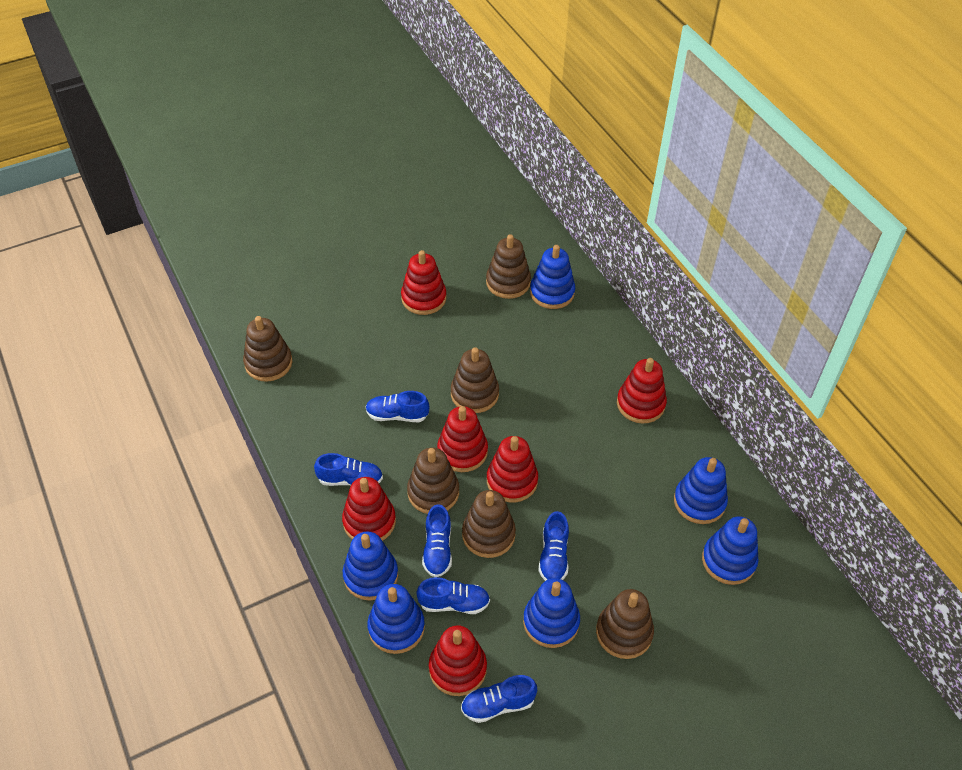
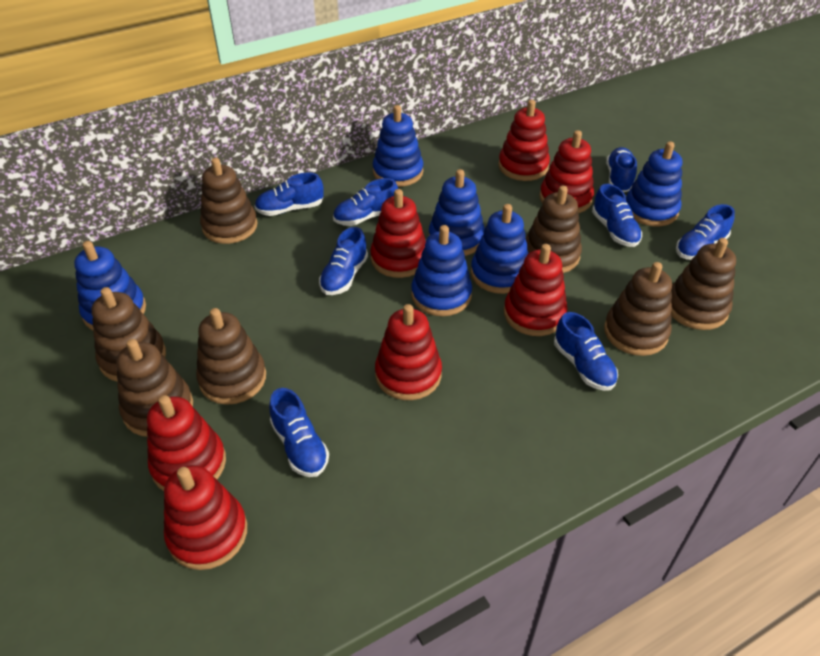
blue shoe: [314,453,383,486] [366,391,429,422] [416,577,490,614] [422,504,452,577] [461,675,537,723] [538,511,569,581] = 6 -> [254,173,323,216] [269,388,329,477] [319,227,368,295] [333,178,398,226] [554,312,618,391] [592,184,642,247] [606,147,637,192] [676,204,735,260] = 8
brown stacking toy: [243,316,292,382] [407,447,459,514] [451,347,499,413] [462,490,516,558] [486,234,531,299] [596,589,654,659] = 6 -> [92,287,166,382] [116,339,193,437] [196,308,266,405] [200,158,258,244] [525,186,582,273] [604,262,672,356] [671,238,736,330] = 7
red stacking toy: [342,477,396,541] [401,250,446,315] [429,625,487,696] [437,406,488,472] [487,436,538,503] [617,358,667,424] = 6 -> [147,395,226,491] [164,465,247,570] [370,189,426,278] [375,304,442,400] [498,100,550,181] [504,244,567,336] [539,130,594,213] = 7

